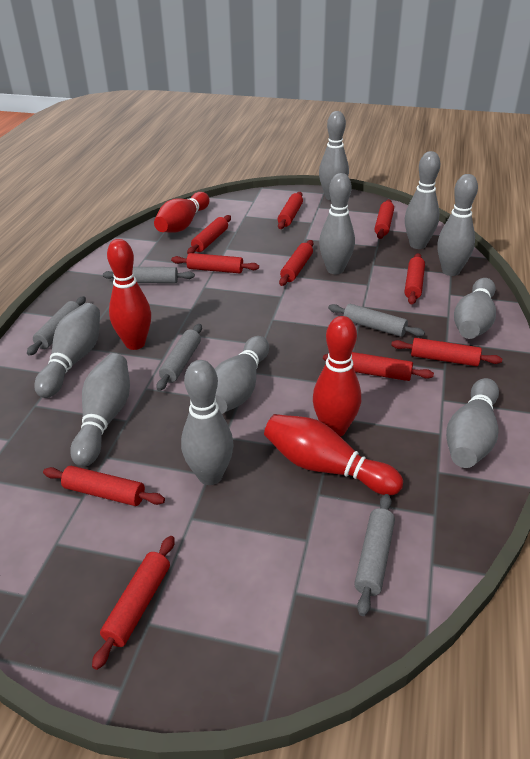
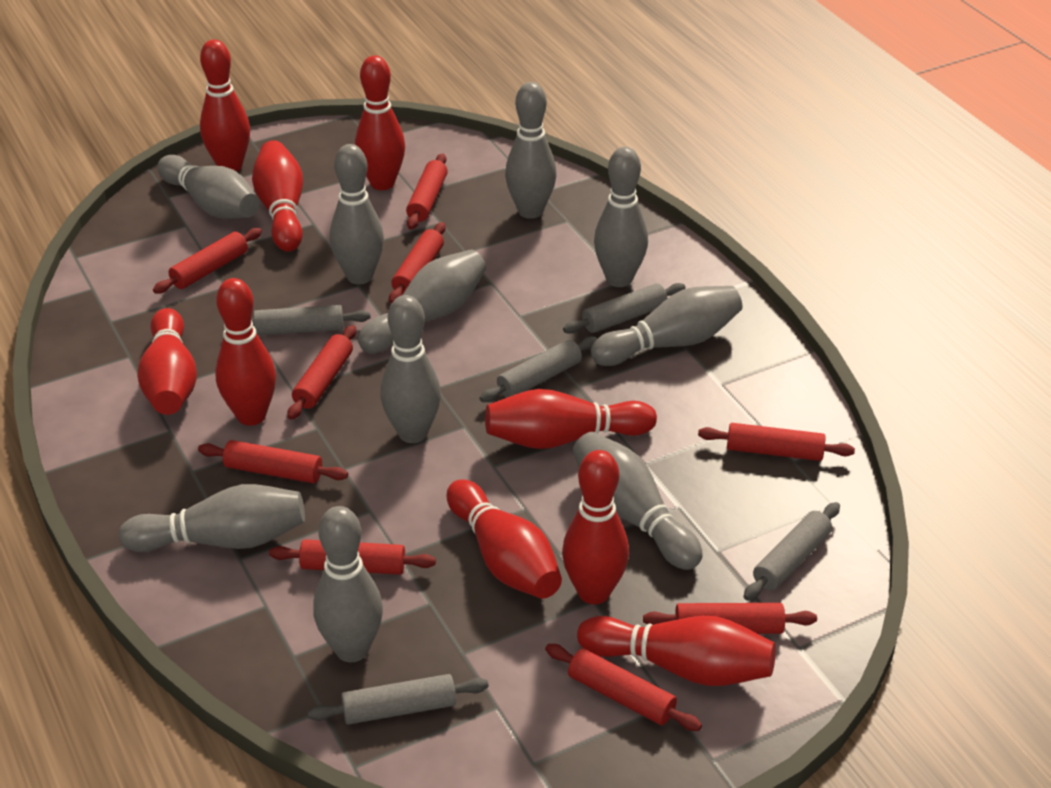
red bowling pin: [107,239,151,350] [154,192,210,233] [264,414,403,495] [313,316,361,437] = 4 -> [137,308,197,415] [200,40,250,172] [215,278,276,426] [252,140,303,252] [355,56,405,190] [446,480,562,599] [485,389,657,449] [562,450,629,604] [577,616,776,686] = 9
red rolling pin: [43,466,165,506] [92,536,175,670] [171,253,259,273] [187,215,231,254] [278,192,303,229] [279,240,314,286] [323,352,434,381] [374,199,394,239] [391,338,502,366] [405,253,425,305] = 10 -> [153,228,262,294] [198,440,348,483] [269,539,436,575] [287,325,356,420] [389,222,446,304] [406,153,448,230] [545,644,702,731] [643,603,817,634] [698,423,855,461] = 9

